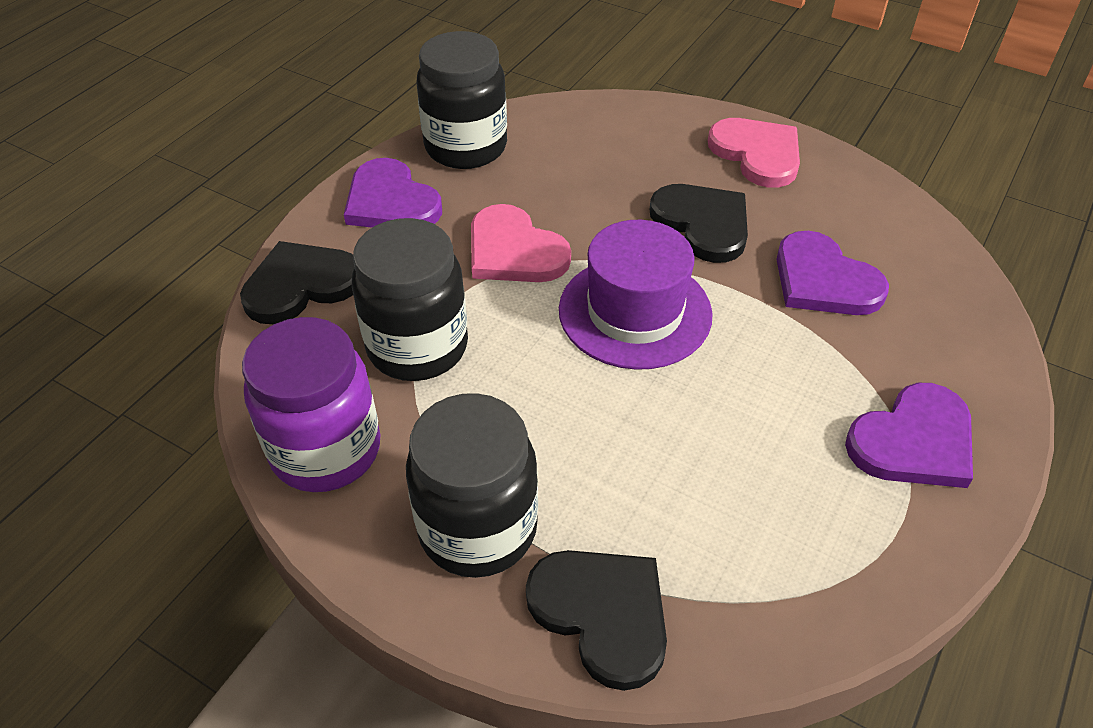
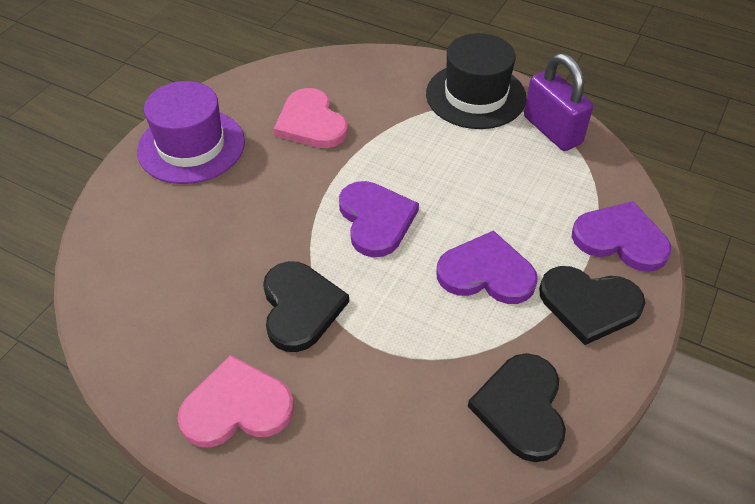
black hat: none = 0 -> [426,33,526,129] = 1
black jar: [352,218,468,381] [406,393,538,578] [416,31,507,169] = 3 -> none = 0
purple jar: [242,317,380,492] = 1 -> none = 0
purple padlock: none = 0 -> [524,53,593,151] = 1

